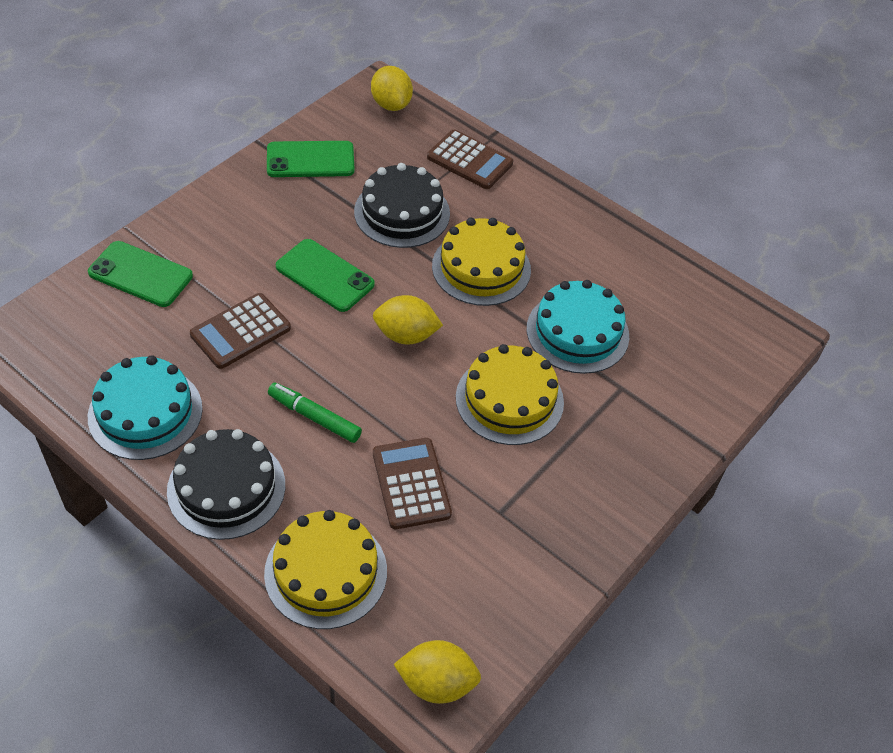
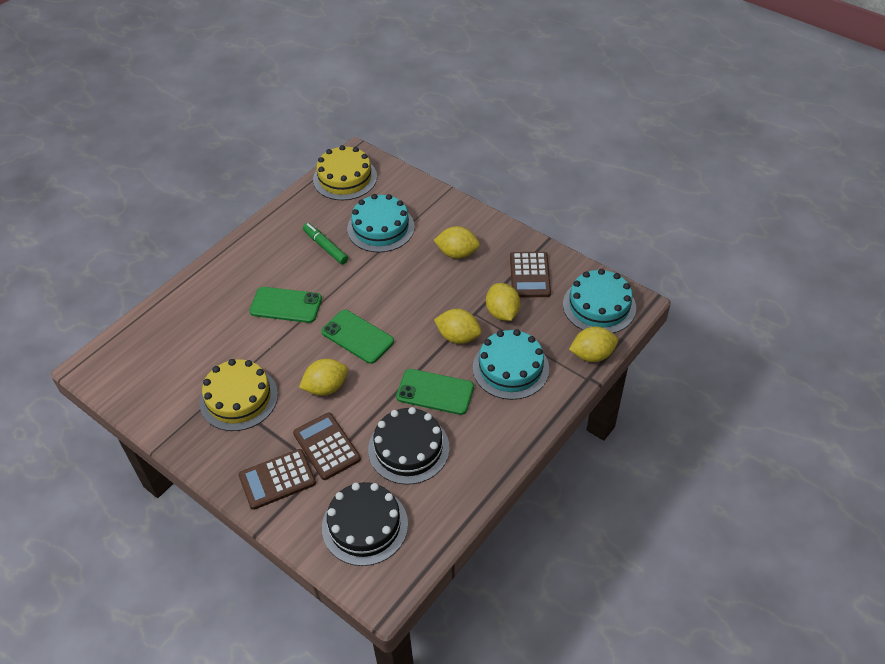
turquoise cake: [88,355,203,460] [527,280,629,374] = 2 -> [347,194,415,252] [473,329,549,400] [563,269,636,333] = 3
yellow cake: [264,510,387,629] [432,218,531,306] [456,344,564,445] = 3 -> [200,359,278,431] [313,145,377,200] = 2
yellow lemon: [371,66,413,111] [373,295,443,345] [394,640,481,704] = 3 -> [299,359,348,396] [434,226,480,259] [434,309,482,344] [486,283,520,321] [569,326,618,362] = 5

